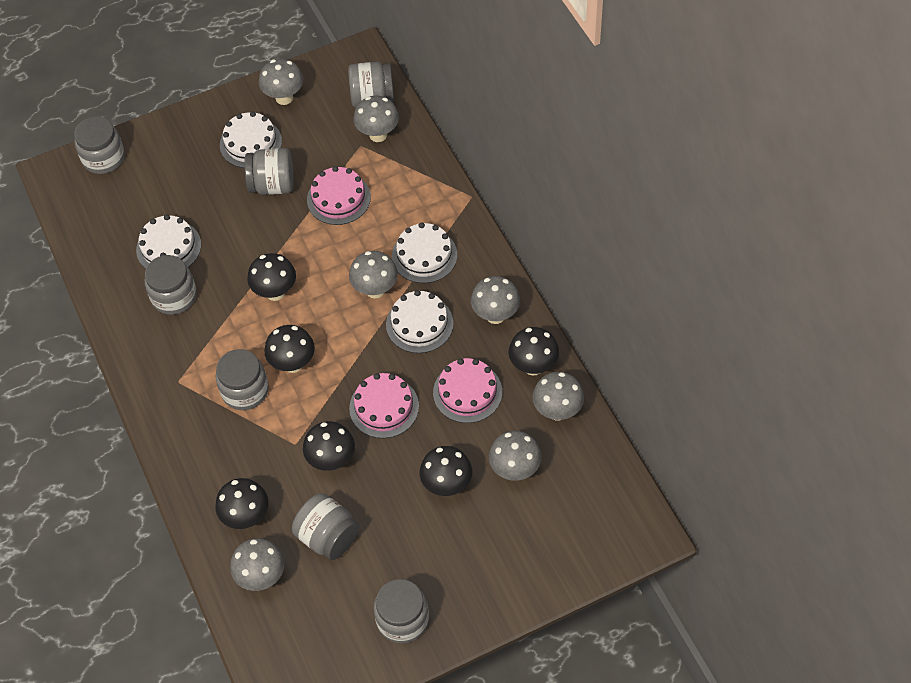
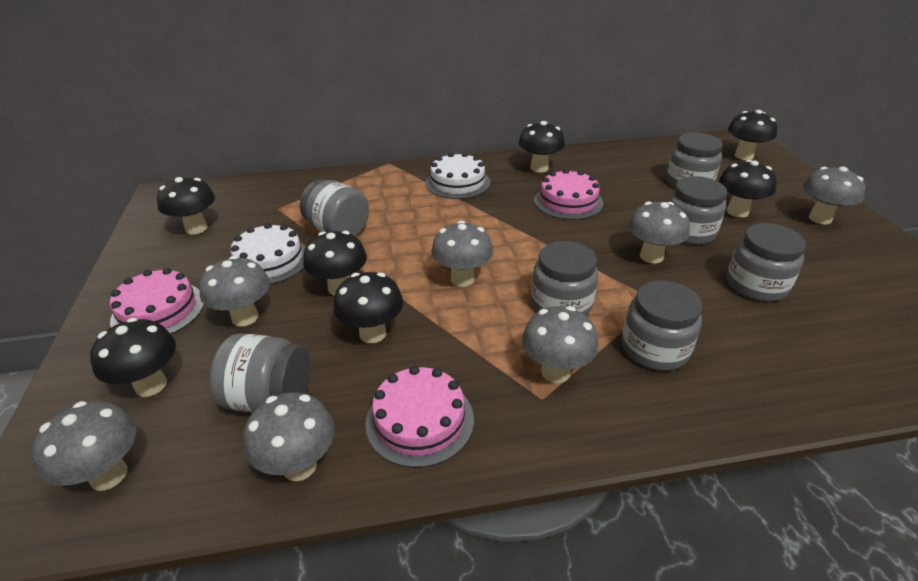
black mushroom: [215,478,269,529] [247,253,296,301] [264,325,315,373] [303,421,355,471] [420,446,472,496] [509,327,559,375] = 6 -> [90,318,176,397] [157,177,215,235] [303,231,367,296] [333,272,403,343] [519,121,565,172] [719,160,777,218] [728,110,777,160] = 7
white cake: [136,215,201,269] [220,111,282,168] [386,290,453,353] [392,222,457,283] = 4 -> [230,223,306,284] [426,152,490,199] = 2

